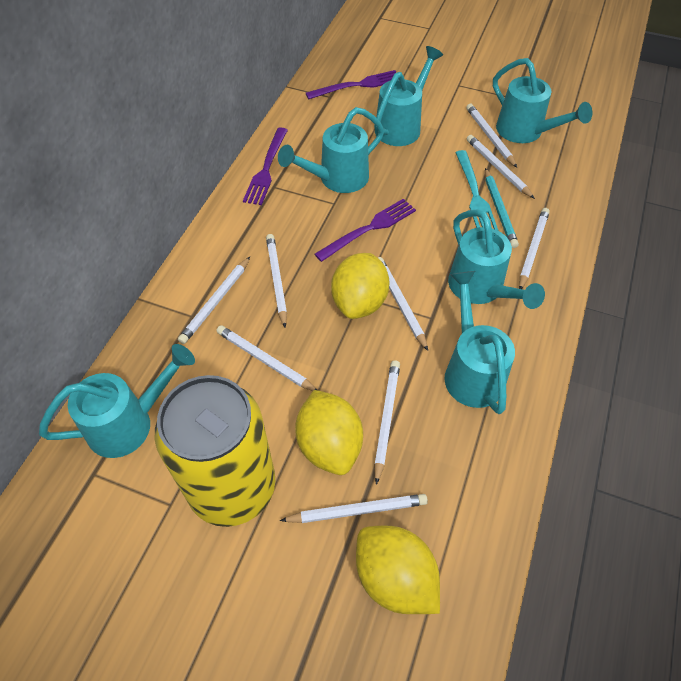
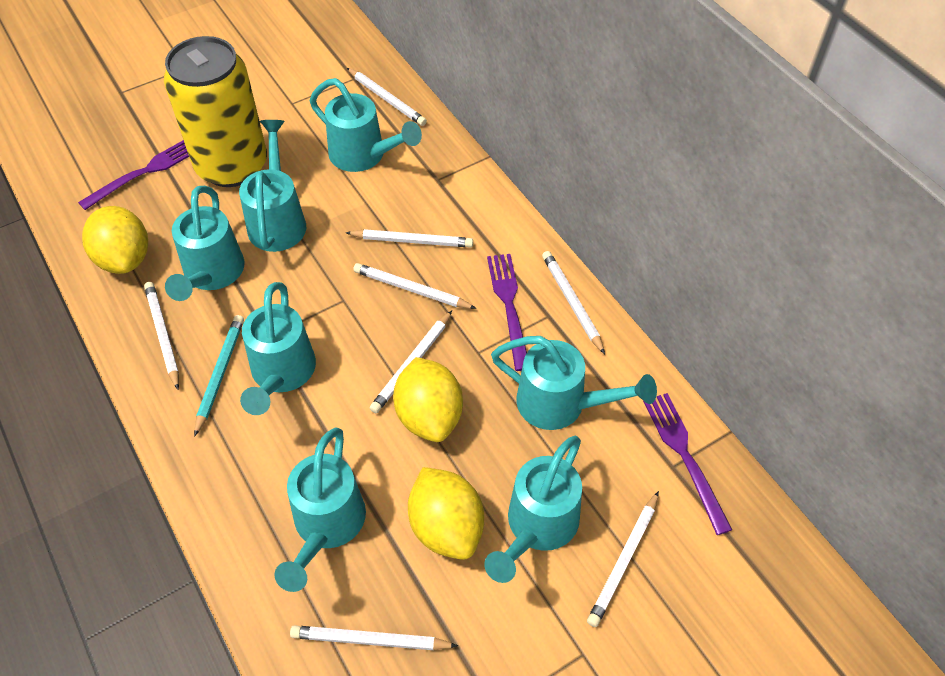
turquoise fork: [455,150,498,231] = 1 -> none = 0
turquoise watering can: [39,344,195,458] [278,107,384,193] [374,46,443,146] [445,271,515,414] [448,209,545,309] [493,58,592,143] = 6 -> [165,186,245,301] [239,120,306,252] [240,282,316,415] [274,428,366,592] [310,78,422,172] [484,436,582,583] [491,336,657,430] = 7
white pencil: [178,257,250,344] [217,325,317,391] [266,234,287,327] [280,494,428,523] [374,360,400,485] [378,257,428,351] [466,104,517,168] [467,135,535,199] [519,208,550,289] = 9 -> [144,282,179,390] [290,625,458,650] [346,229,473,248] [347,68,427,126] [353,263,476,309] [370,311,452,413] [542,251,605,354] [587,491,659,627] = 8

